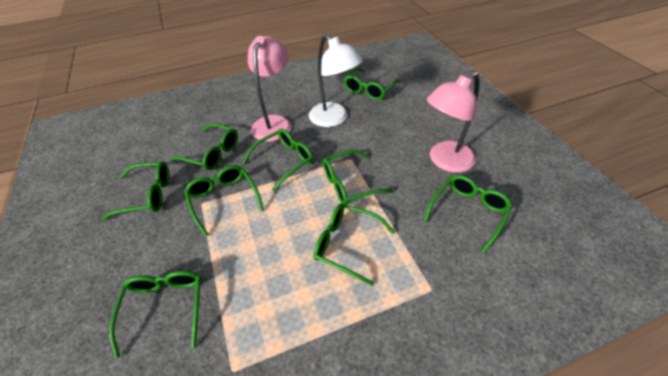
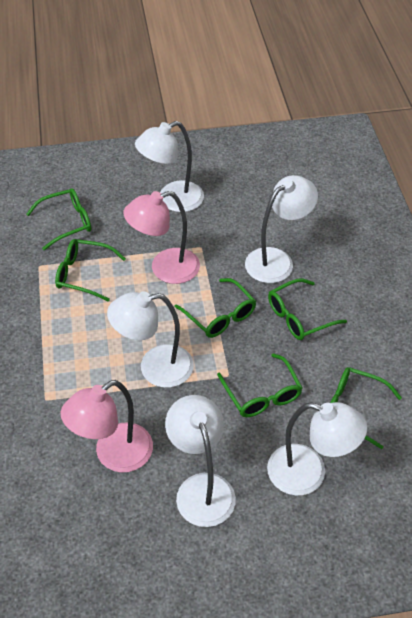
green glasses: [102,162,170,220] [109,270,202,359] [171,123,238,170] [184,165,264,237] [243,128,313,191] [313,204,395,286] [322,150,393,204] [343,68,400,100] [424,175,513,253] = 9 -> [26,188,91,250] [55,239,126,302] [175,278,256,338] [217,353,302,417] [268,278,347,340] [330,367,402,449] = 6
white lamp: [309,34,363,127] = 1 -> [107,291,194,388] [135,121,204,212] [165,395,236,527] [245,175,318,283] [267,402,367,496] = 5

